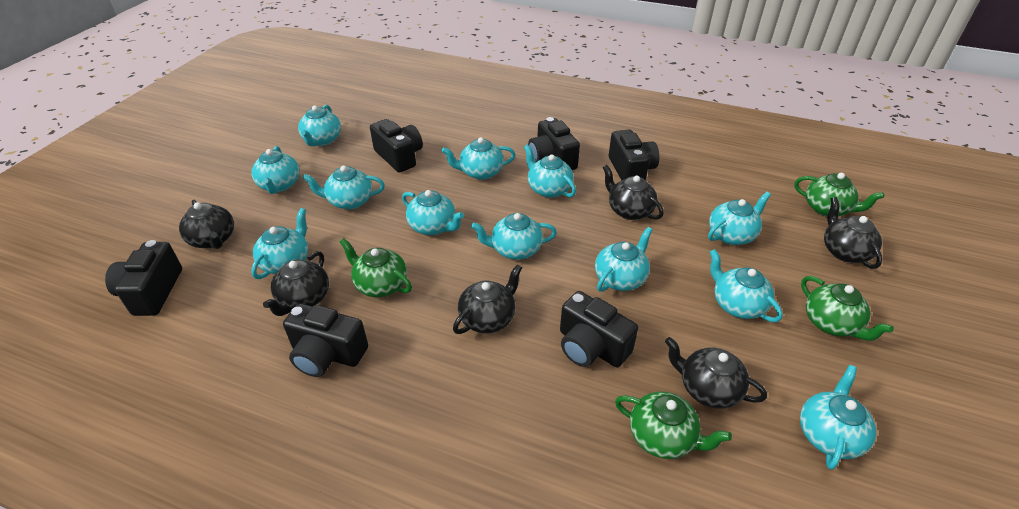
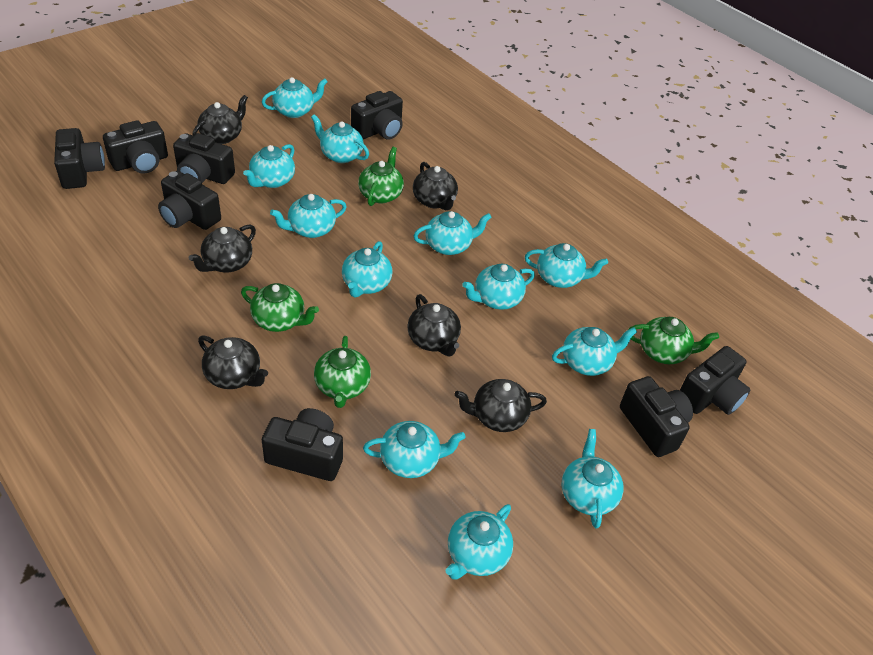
black camera: [105,240,182,316] [283,303,368,377] [370,119,423,173] [528,117,580,170] [560,291,638,367] [609,130,660,180] = 6 -> [54,128,105,189] [103,120,168,174] [158,171,221,230] [173,133,235,184] [262,408,343,481] [351,91,403,139] [620,376,693,457] [680,346,750,415] = 8

